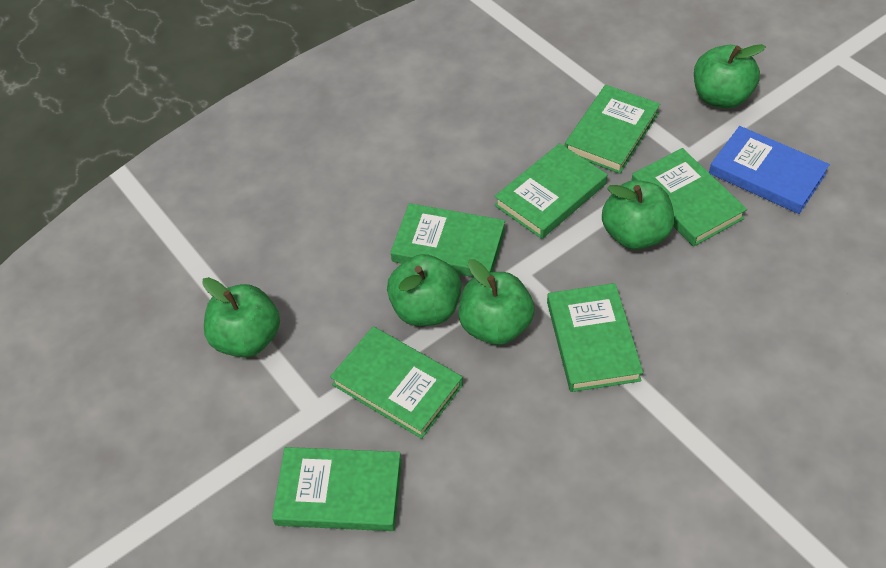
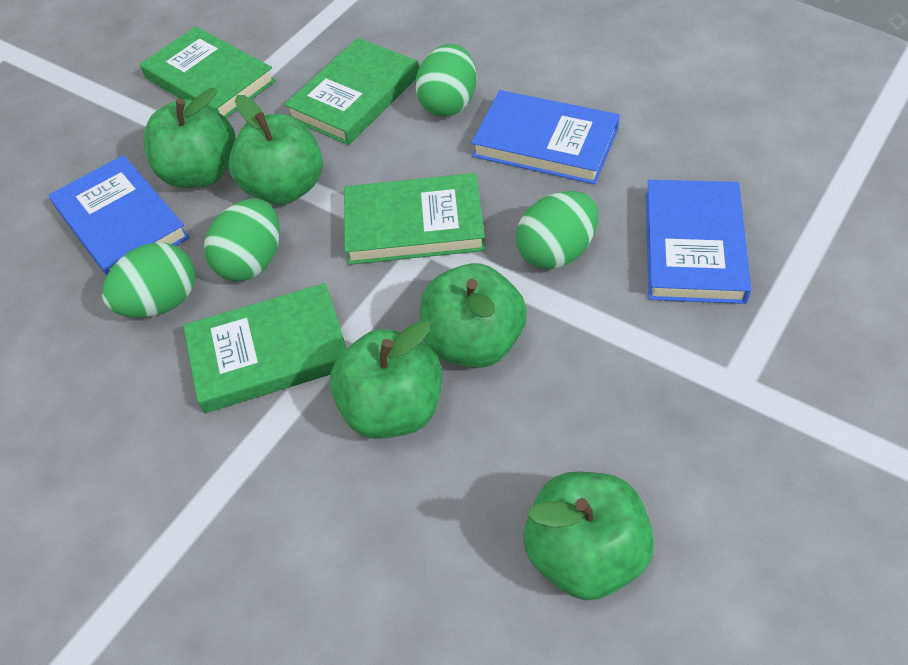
blue book: [709,126,830,214] = 1 -> [49,155,190,276] [471,90,620,184] [646,180,751,304] = 3
green book: [272,447,402,531] [330,326,463,439] [391,203,505,277] [494,143,607,239] [547,283,643,392] [565,85,660,174] [631,148,747,247] = 7 -> [140,27,276,118] [183,283,347,413] [284,38,419,145] [344,173,485,265] = 4
green egg: none = 0 -> [102,242,195,318] [204,199,280,281] [415,44,476,116] [516,191,598,270] = 4

